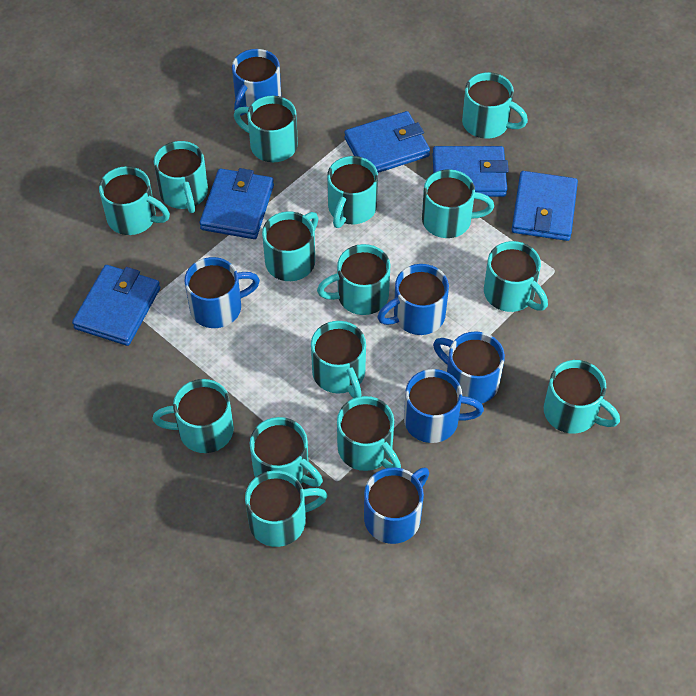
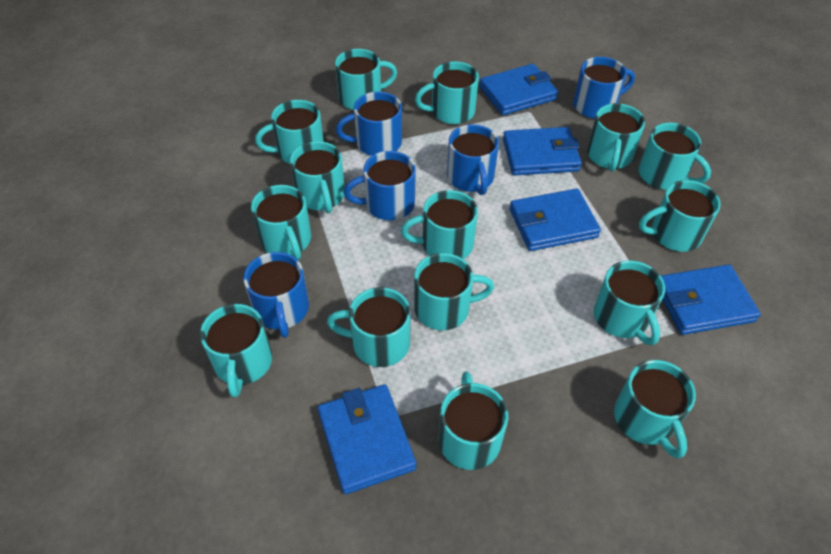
blue mug: [184,257,260,328] [232,49,281,116] [364,467,429,544] [377,264,449,335] [404,369,484,443] [433,331,505,404] = 6 -> [244,252,309,338] [336,92,402,156] [344,151,416,221] [447,124,499,195] [573,57,635,119] = 5

